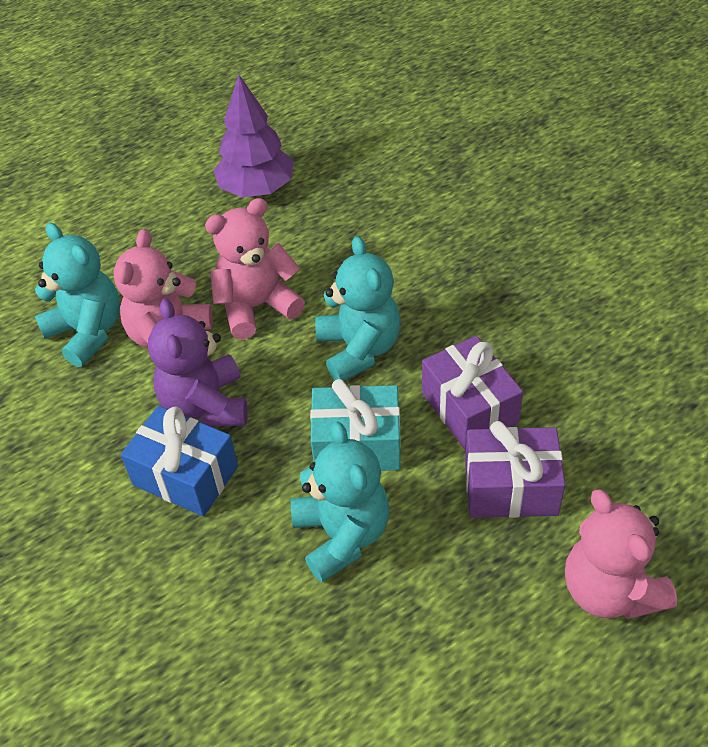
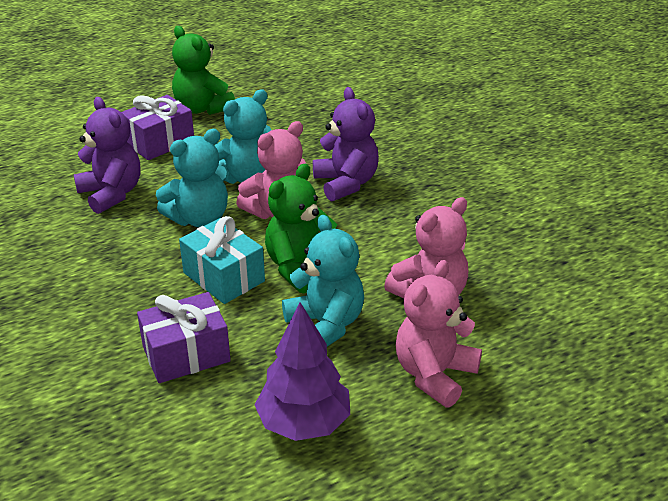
blue gift: [121,406,238,516] = 1 -> none = 0
green teddy bear: none = 0 -> [172,26,235,115] [265,163,337,293] = 2
purple teddy bear: [148,298,248,427] = 1 -> [74,97,140,214] [313,87,379,201] = 2

